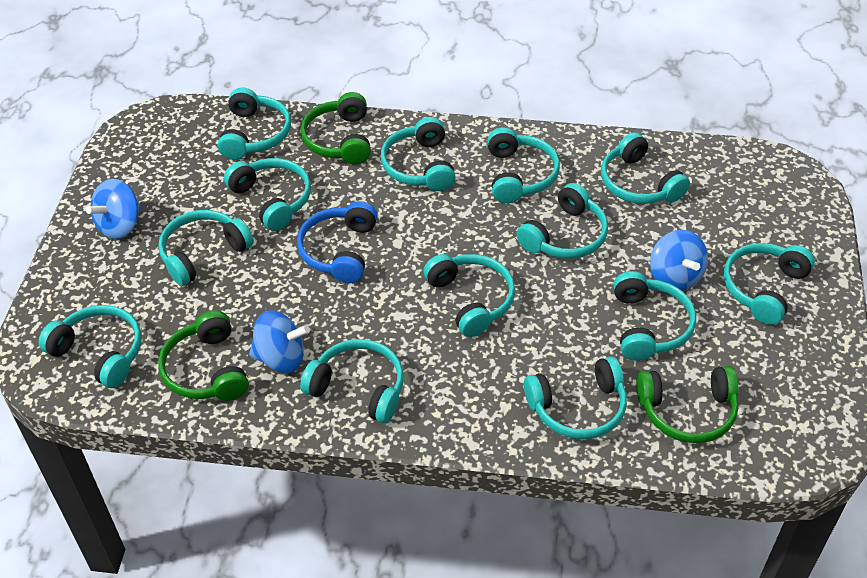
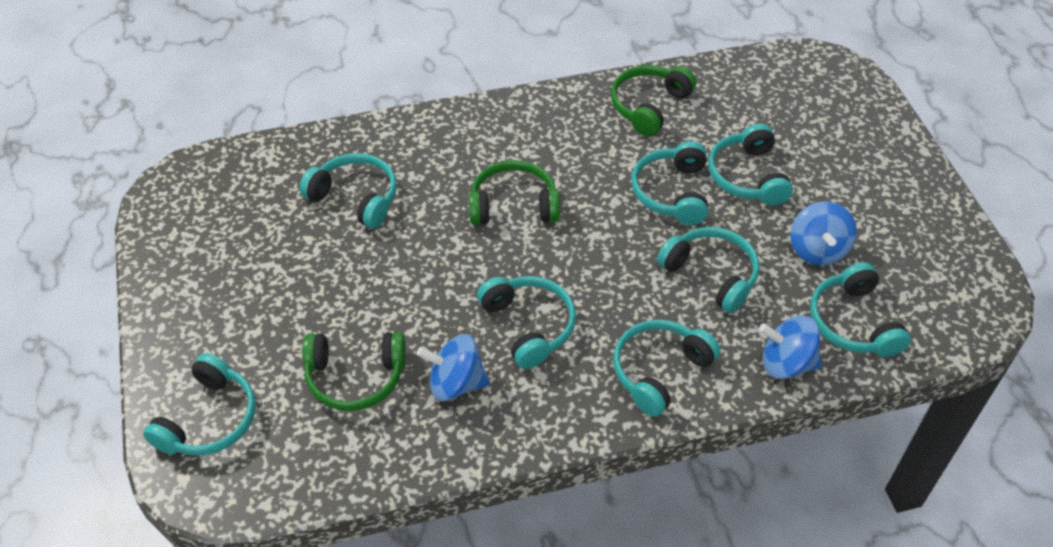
blue headphones: [297,201,378,283] = 1 -> none = 0
turquoise headphones: [39,305,142,388] [158,210,254,286] [218,87,291,160] [224,158,311,231] [300,339,404,423] [381,117,456,191] [423,254,515,337] [487,127,560,203] [516,183,608,259] [524,356,627,439] [601,132,690,204] [613,271,696,361] [723,243,815,325] = 13 -> [143,353,256,455] [300,153,397,228] [477,276,576,369] [613,319,720,417] [631,141,708,225] [657,227,759,313] [708,123,793,206] [810,262,911,357] = 8

